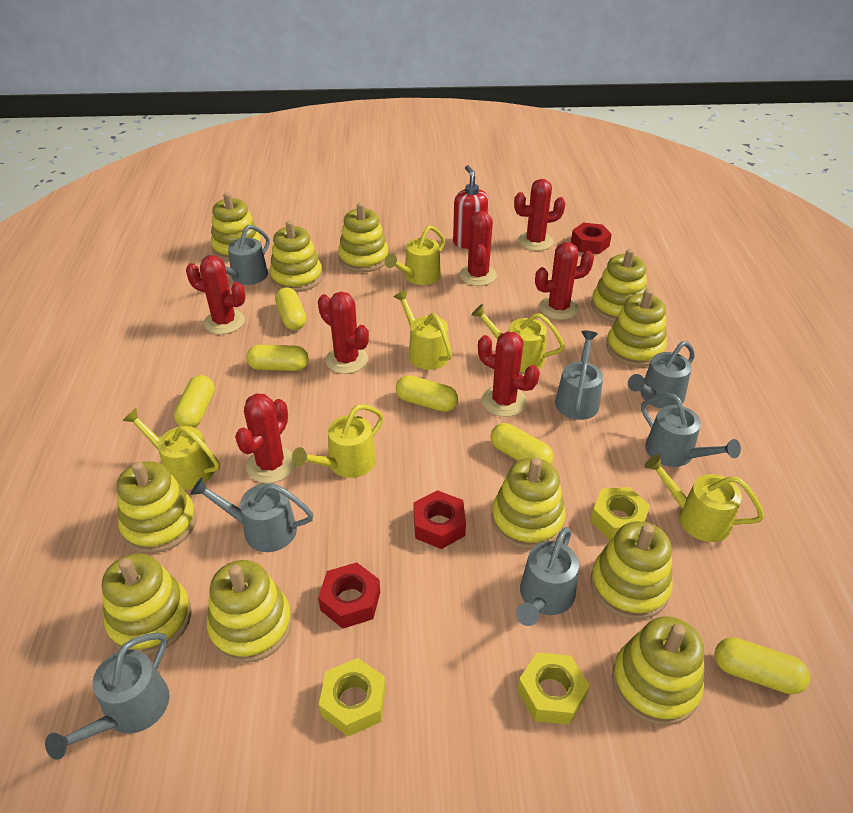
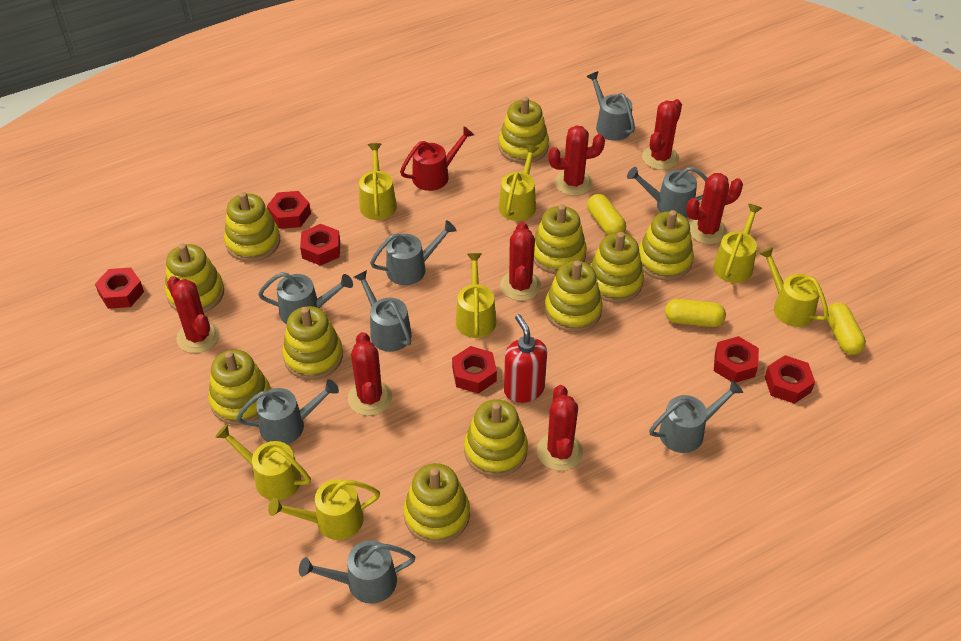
grey watering can: [45,633,169,760] [190,477,314,552] [206,225,270,285] [516,527,579,626] [555,331,603,420] [628,341,695,408] [641,393,741,467] = 7 -> [237,379,339,444] [258,272,353,324] [299,540,415,604] [354,270,412,352] [370,220,457,285] [586,71,635,141] [627,167,707,218] [649,380,743,453] = 8
red nut: [318,562,380,629] [414,490,466,549] [571,223,612,254] = 3 -> [95,268,144,309] [267,191,311,229] [300,224,340,266] [452,346,497,394] [714,336,759,383] [765,355,815,404] = 6
red watering can: none = 0 -> [400,126,474,191] = 1
yellow capsule: [174,375,215,427] [246,345,309,371] [275,287,306,330] [396,375,458,412] [491,423,554,464] [715,637,810,694] = 6 -> [587,194,626,235] [665,299,726,327] [827,303,866,355] = 3
yellow nut: [319,658,386,736] [517,652,590,725] [590,487,650,540] = 3 -> none = 0
yellow watering can: [122,408,220,490] [292,404,384,478] [385,225,445,285] [393,290,452,370] [471,304,565,372] [644,454,764,542] = 6 -> [215,424,311,500] [268,479,380,540] [359,143,397,220] [456,253,496,338] [499,145,539,221] [713,204,762,283] [759,247,829,327] = 7

